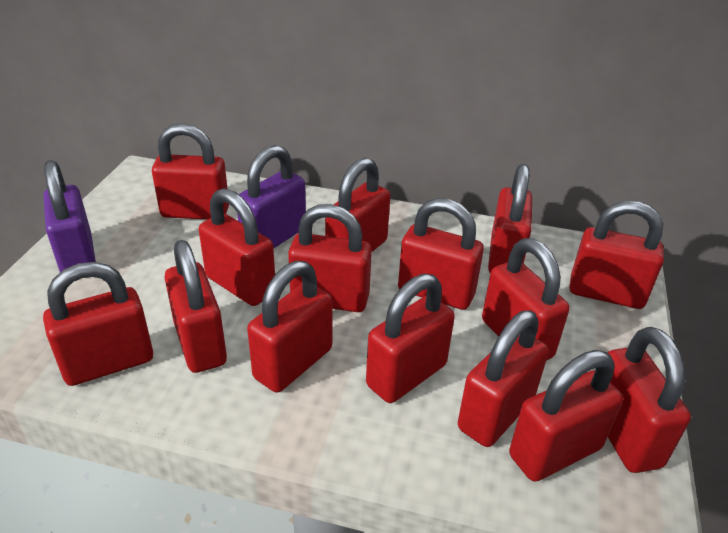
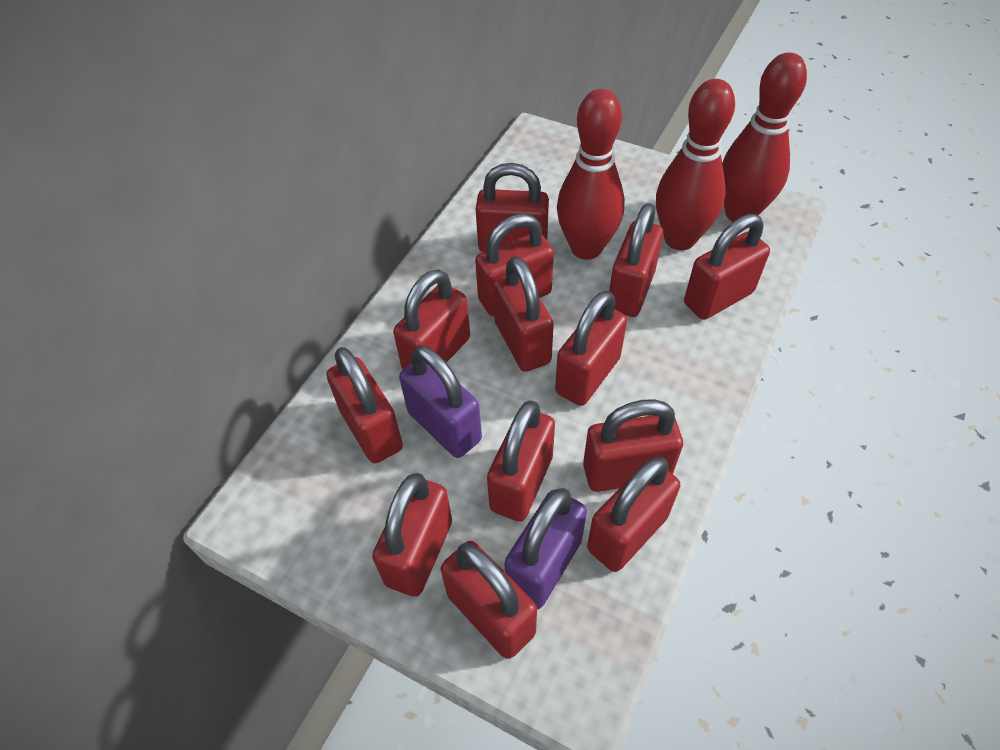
red bowling pin: none = 0 -> [557,89,625,260] [656,79,735,250] [722,52,807,222] = 3
red padlock: [43,262,153,386] [152,123,229,219] [164,240,227,373] [199,188,275,306] [247,261,333,393] [288,204,372,312] [325,158,390,252] [366,274,455,403] [398,198,484,310] [458,310,549,447] [482,238,570,361] [488,164,532,273] [509,350,623,482] [569,201,664,309] [608,327,691,473] = 15 -> [326,347,403,463] [372,473,452,597] [393,269,470,369] [441,541,537,659] [475,214,554,316] [476,163,549,252] [487,401,555,522] [493,256,554,372] [555,291,627,406] [583,399,683,492] [587,457,680,572] [609,203,663,317] [684,214,770,320] = 13

